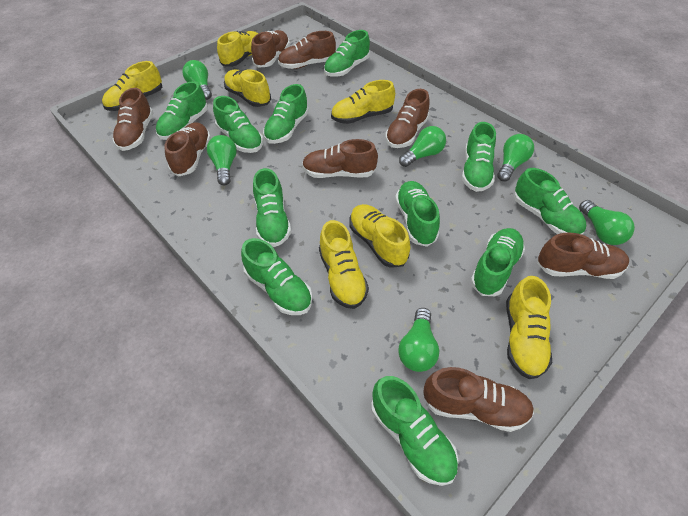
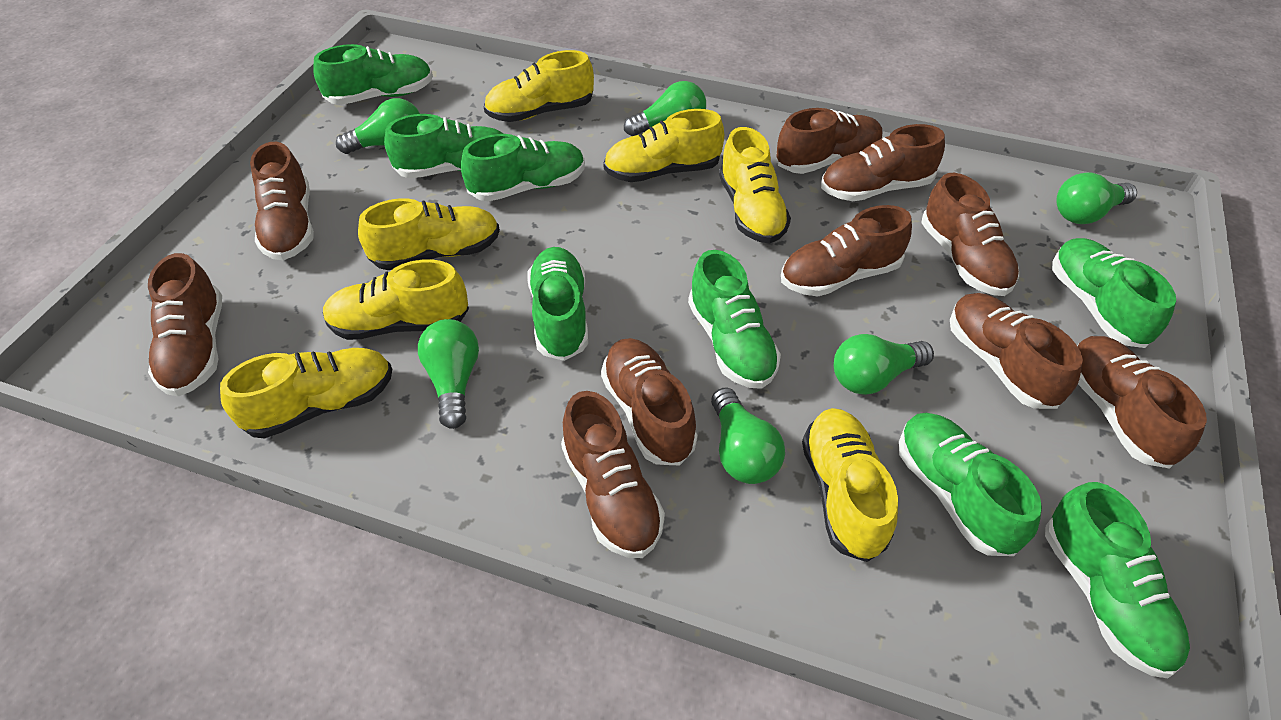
brown shoe: [112,88,153,151] [165,122,211,176] [251,30,290,68] [278,31,336,69] [302,139,378,178] [385,89,430,148] [423,367,534,432] [537,232,629,279] = 8 -> [148,253,222,397] [250,142,314,260] [561,391,665,558] [601,338,698,465] [776,108,883,174] [781,205,912,297] [821,124,945,201] [922,173,1019,296] [950,293,1083,409] [1077,336,1207,469] = 10
green shoe: [156,81,208,140] [213,96,263,153] [241,238,312,315] [253,168,291,247] [263,84,309,144] [324,30,370,77] [371,376,458,486] [395,181,440,247] [462,122,496,192] [471,228,525,296] [514,168,586,235] = 11 -> [313,44,433,105] [384,114,504,178] [461,134,585,202] [528,247,588,361] [688,250,781,389] [899,413,1042,556] [1045,482,1190,678] [1052,238,1176,348] = 8

